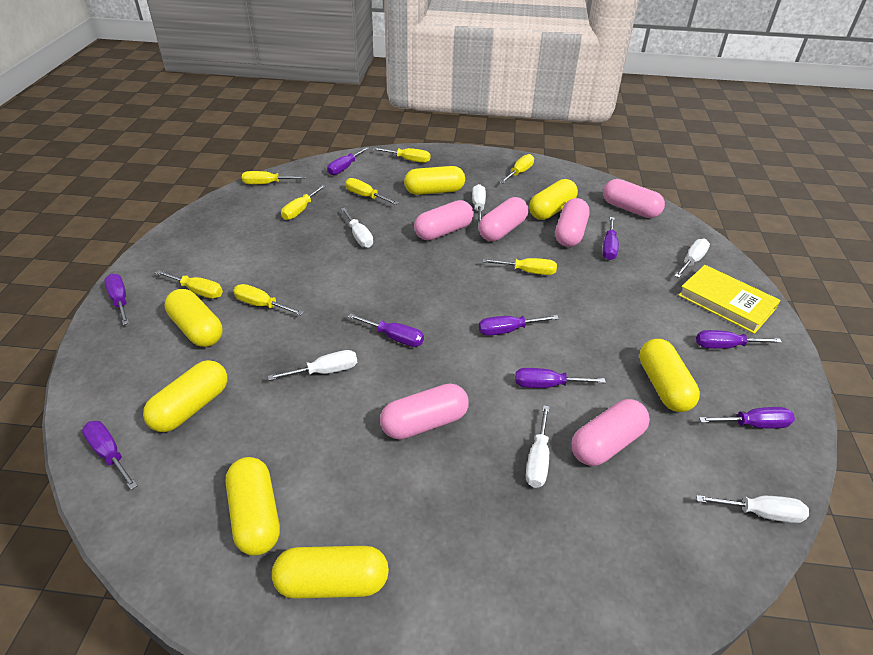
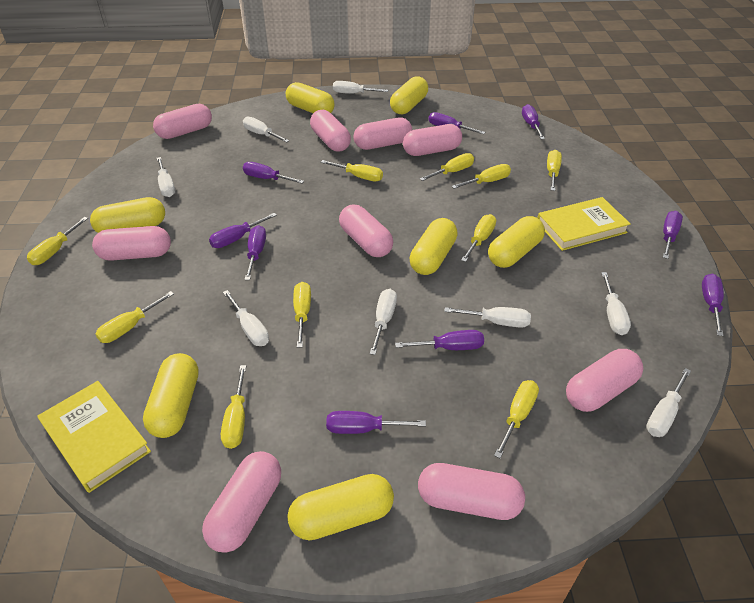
pink capsule: [380,384,469,440] [414,200,474,240] [478,197,529,241] [555,198,590,247] [572,399,650,466] [603,179,665,218] = 6 -> [92,226,171,261] [153,104,212,139] [202,451,281,553] [310,110,351,152] [339,204,393,257] [353,118,412,150] [403,124,462,156] [418,463,525,520] [566,349,643,412] = 9
white screwdriver: [268,350,357,381] [341,208,373,248] [472,184,486,224] [526,405,549,488] [675,239,710,278] [696,495,809,523] = 6 -> [157,157,175,197] [223,290,269,346] [243,117,289,143] [333,81,388,94] [370,289,397,355] [444,307,531,328] [601,272,631,335] [646,368,691,437] = 8
yellow book: [678,265,780,334] = 1 -> [38,381,151,493] [537,197,631,251] = 2
yellow screwdriver: [156,270,223,299] [233,284,304,315] [242,171,306,184] [281,185,326,220] [345,178,398,205] [373,147,431,163] [483,258,557,275] [500,154,534,183] = 8 -> [27,217,88,265] [95,291,174,343] [221,365,246,449] [293,282,311,348] [321,160,383,181] [420,153,474,181] [451,164,511,189] [461,214,496,262] [494,380,539,458] [547,150,562,191] = 10

